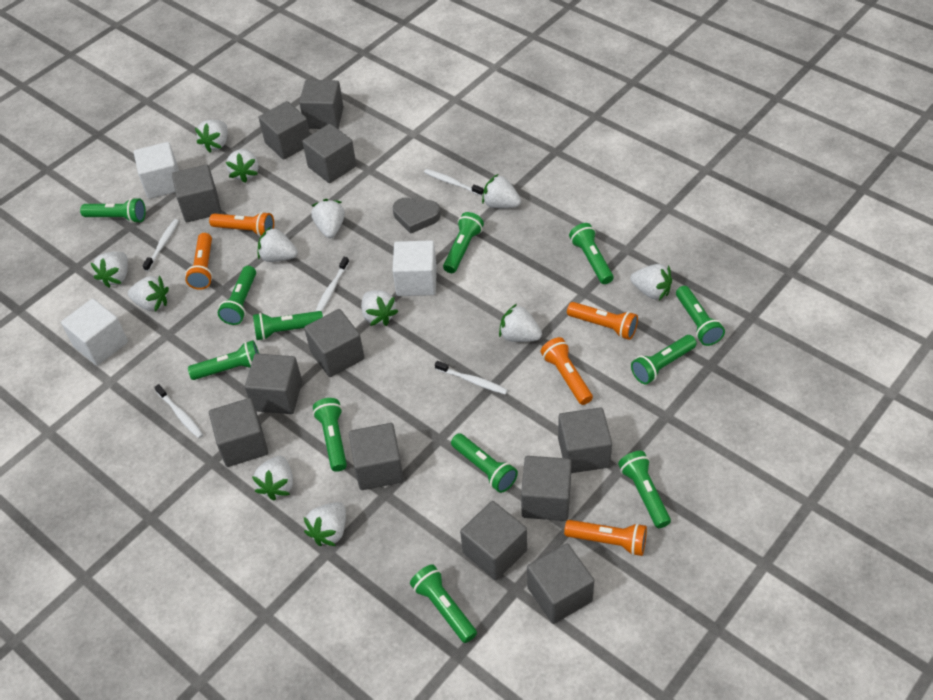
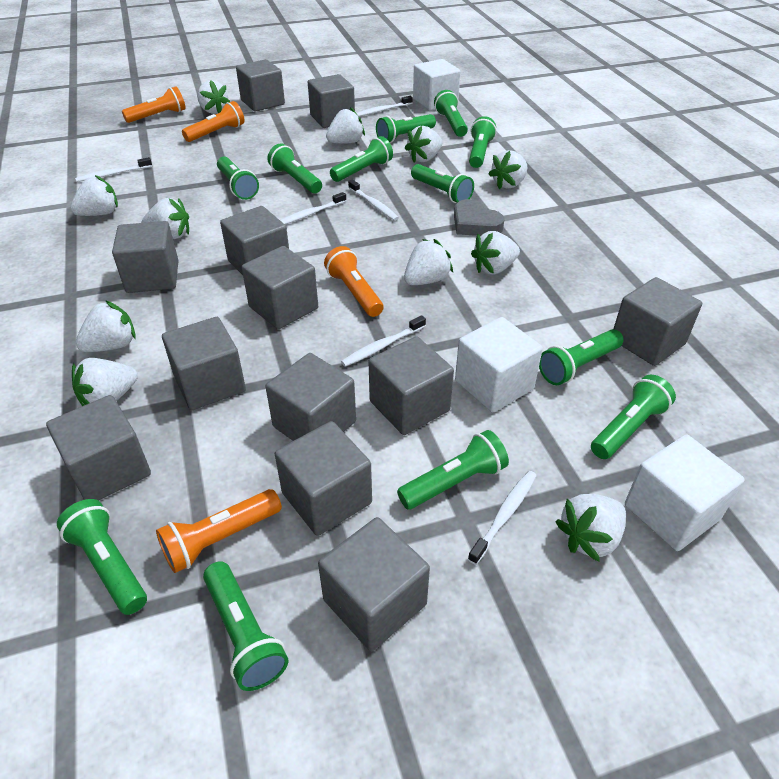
orange flashlight: [185,233,213,290] [209,212,274,237] [540,337,593,405] [564,520,647,556] [567,302,638,340] = 5 -> [122,86,186,123] [156,489,282,573] [182,101,245,142] [324,246,384,317] = 4
white strawberry: [91,252,128,288] [128,276,169,311] [195,120,228,152] [226,149,259,183] [252,456,293,501] [258,227,298,262] [304,502,346,546] [311,199,345,238] [361,290,399,326] [482,174,521,208] [499,304,542,342] [630,264,672,300] = 12 -> [70,175,118,216] [72,358,138,406] [76,300,136,352] [141,198,189,239] [197,80,230,114] [326,107,365,144] [404,239,453,285] [405,126,442,162] [471,231,520,275] [489,150,528,189] [555,494,626,562] = 11
white toothbrush: [142,219,179,271] [154,384,203,438] [315,257,349,312] [424,169,484,196] [435,361,508,395] = 5 -> [75,157,152,182] [280,192,346,225] [341,315,426,367] [348,179,399,221] [357,96,412,117] [468,471,537,565] = 6

